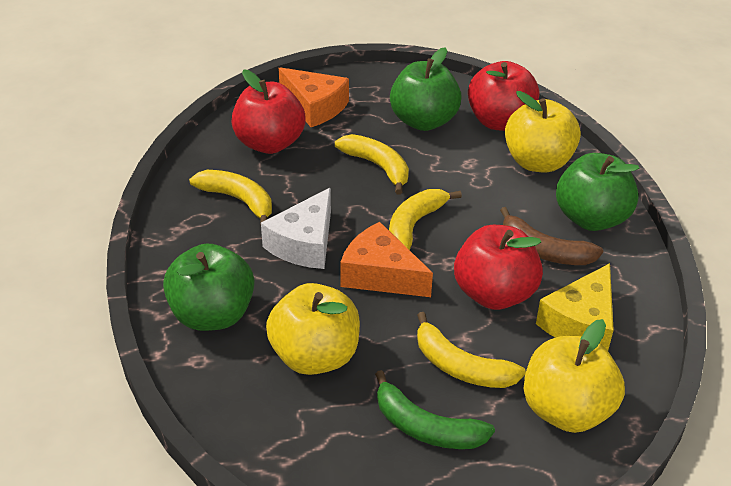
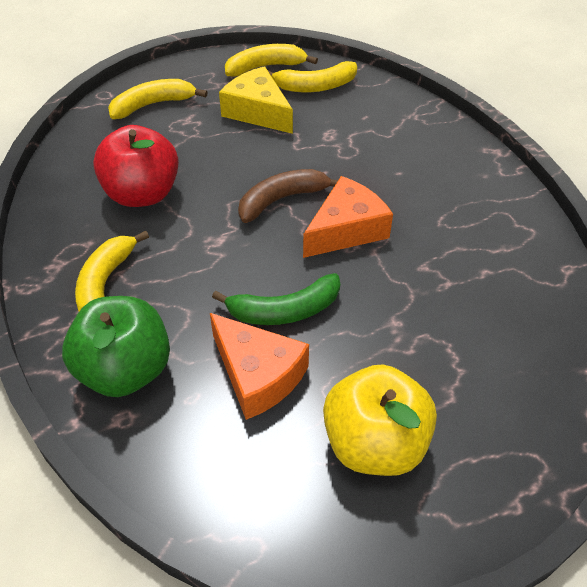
green apple: [163,244,254,331] [390,47,462,131] [556,153,639,231] = 3 -> [62,296,170,397] = 1
red apple: [232,69,306,154] [454,225,543,310] [468,61,539,131] = 3 -> [93,125,179,207] = 1
white cheese: [261,188,331,269] = 1 -> none = 0
yellow apple: [266,283,360,375] [505,91,581,173] [524,319,625,433] = 3 -> [323,365,437,476] = 1

